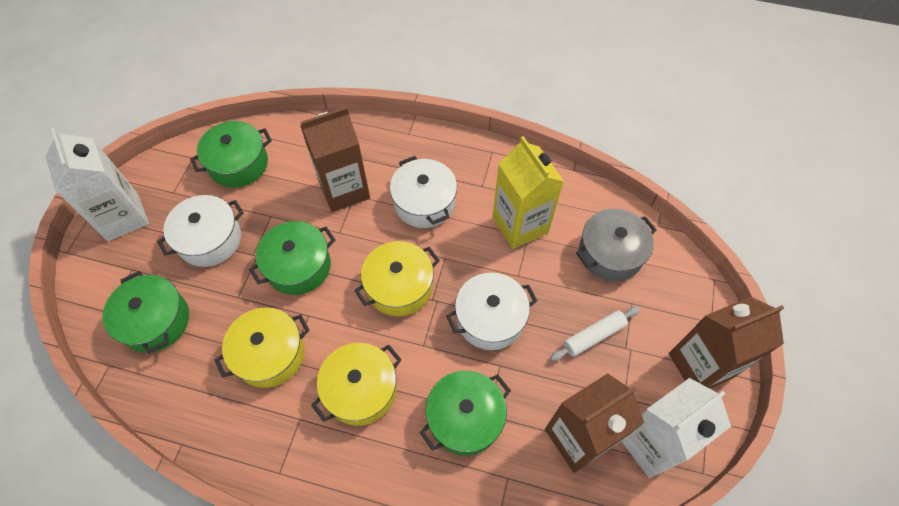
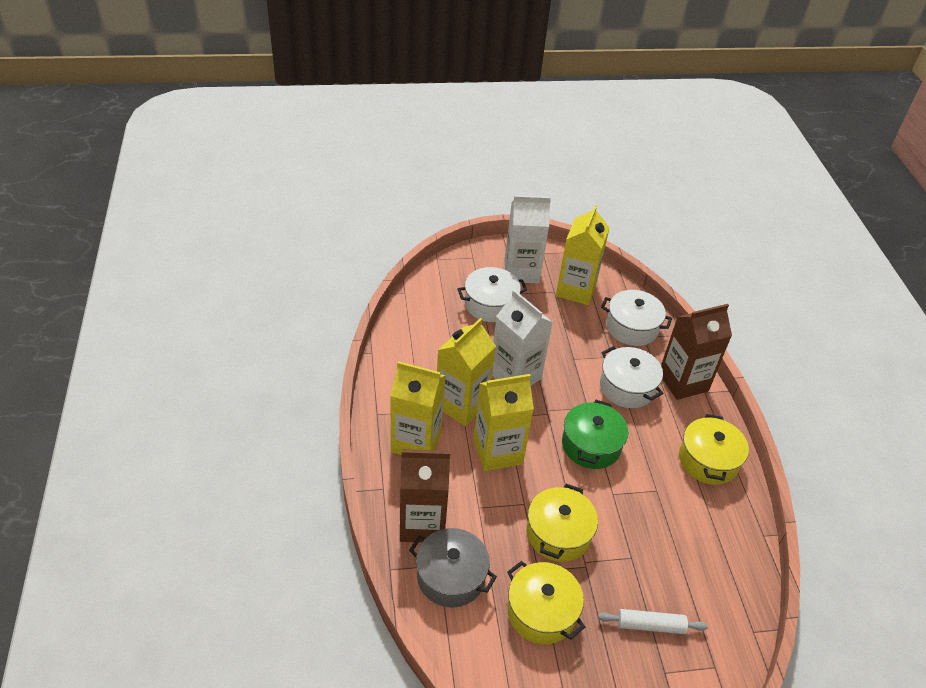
brown carton: [300,107,370,212] [545,373,644,473] [669,297,784,389] = 3 -> [400,449,450,543] [661,304,732,400] = 2
green pot: [103,271,189,353] [190,121,272,188] [249,221,335,295] [420,370,511,456] = 4 -> [562,400,628,469] = 1
yellow carton: [493,136,564,249] = 1 -> [390,361,446,455] [437,318,496,426] [474,374,534,471] [556,205,610,305] = 4

